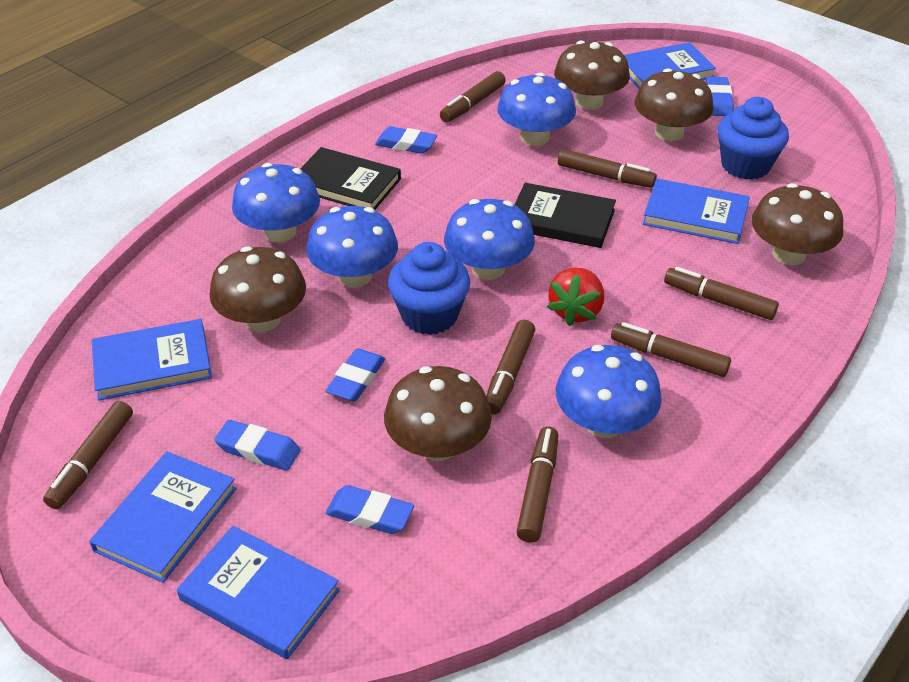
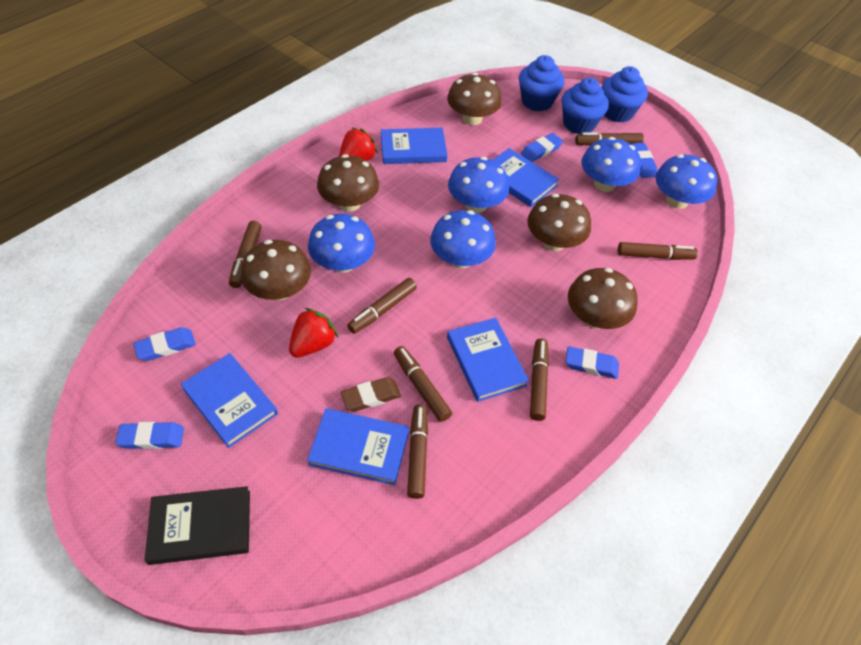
black book: [300,147,401,210] [514,183,616,248] = 2 -> [145,486,250,565] = 1
blue cupcake: [388,242,470,335] [717,97,789,180] = 2 -> [519,55,564,111] [562,78,609,134] [602,66,648,122] = 3
brown eraser: none = 0 -> [341,377,401,411] = 1
red strawberry: [547,268,604,326] = 1 -> [289,308,338,358] [339,127,377,161] = 2

